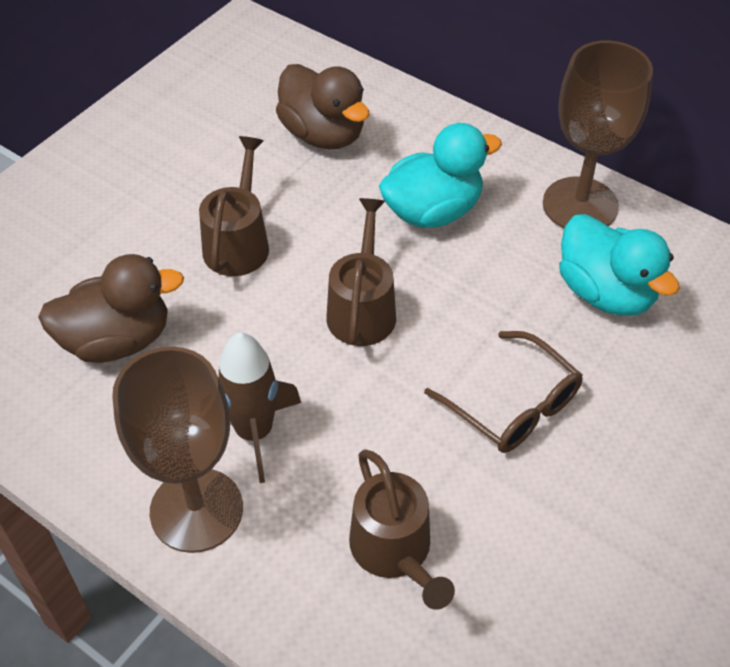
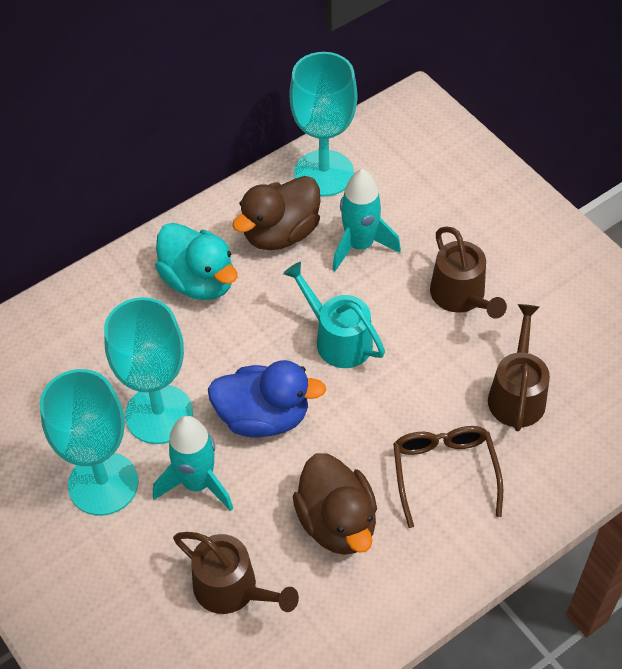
blue duck: none = 0 -> [208,360,326,438] = 1
brown goblet: [112,346,243,553] [543,41,653,228] = 2 -> none = 0
brown rocket: [219,332,301,483] = 1 -> none = 0
turquoise duck: [379,123,502,228] [559,214,680,315] = 2 -> [155,223,238,300] = 1
turquoise goblet: none = 0 -> [40,369,139,516] [104,297,193,444] [289,52,357,196] = 3
turquoise rocket: none = 0 -> [153,416,233,511] [332,169,401,271] = 2
turquoise watering can: none = 0 -> [283,262,385,368] = 1

